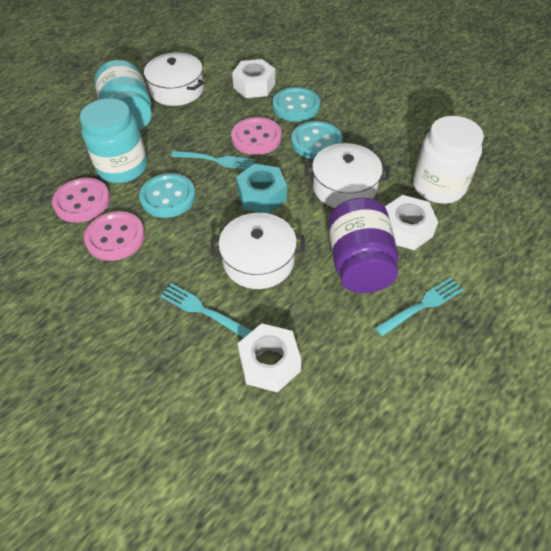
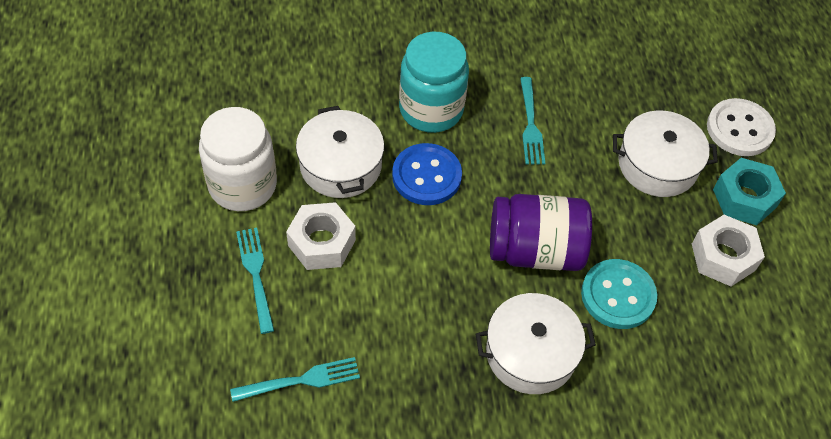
blue button: none = 0 -> [392,143,462,205] = 1
pink button: [52,178,110,223] [84,211,145,261] [231,117,281,155] = 3 -> none = 0
turquoise button: [139,173,196,218] [273,87,320,122] [291,121,342,159] = 3 -> [581,259,657,329] = 1
turquoise jar: [80,98,147,183] [94,60,151,131] = 2 -> [399,32,469,133] = 1
white button: none = 0 -> [707,98,776,156] = 1
white nut: [232,59,275,98] [237,323,301,393] [385,195,438,250] = 3 -> [286,202,356,270] [692,215,765,286] = 2

